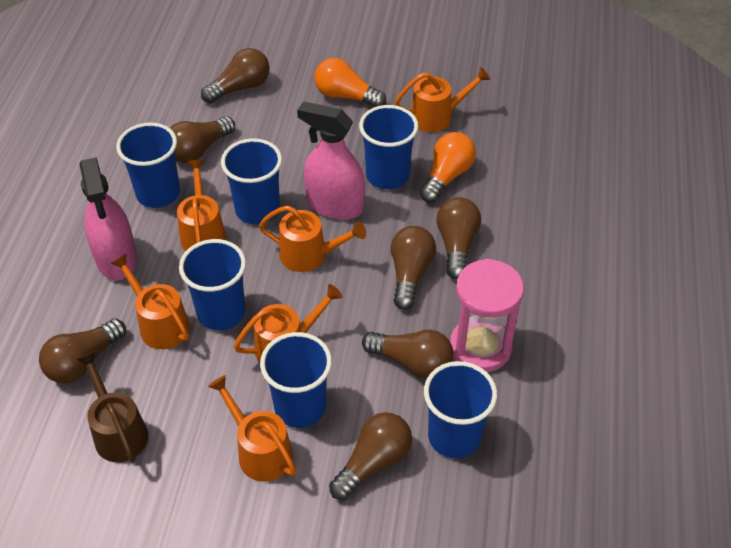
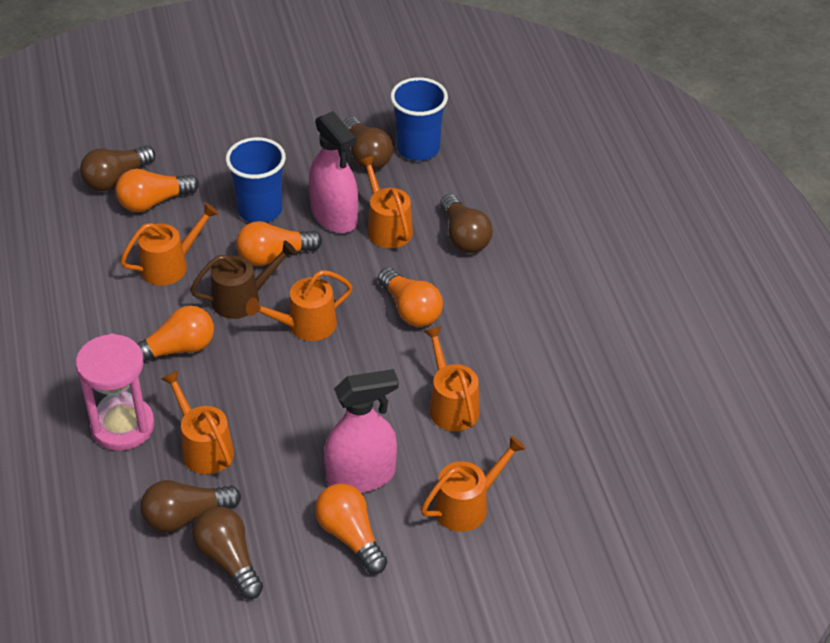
blue cup: [116,123,180,208] [179,239,246,330] [221,138,282,225] [260,332,332,428] [359,105,418,189] [424,361,497,459] = 6 -> [226,137,286,223] [390,77,448,161] = 2
brown light bulb: [39,318,126,383] [170,116,235,163] [201,48,270,103] [329,412,412,500] [362,330,453,379] [391,226,436,310] [437,197,481,279] = 7 -> [80,145,155,191] [140,480,241,533] [192,507,263,599] [343,116,393,170] [440,194,493,253] = 5
orange light bulb: [314,58,386,107] [420,132,476,203] = 2 -> [115,169,199,212] [137,305,214,363] [236,221,322,266] [315,484,387,574] [378,268,443,327] = 5

